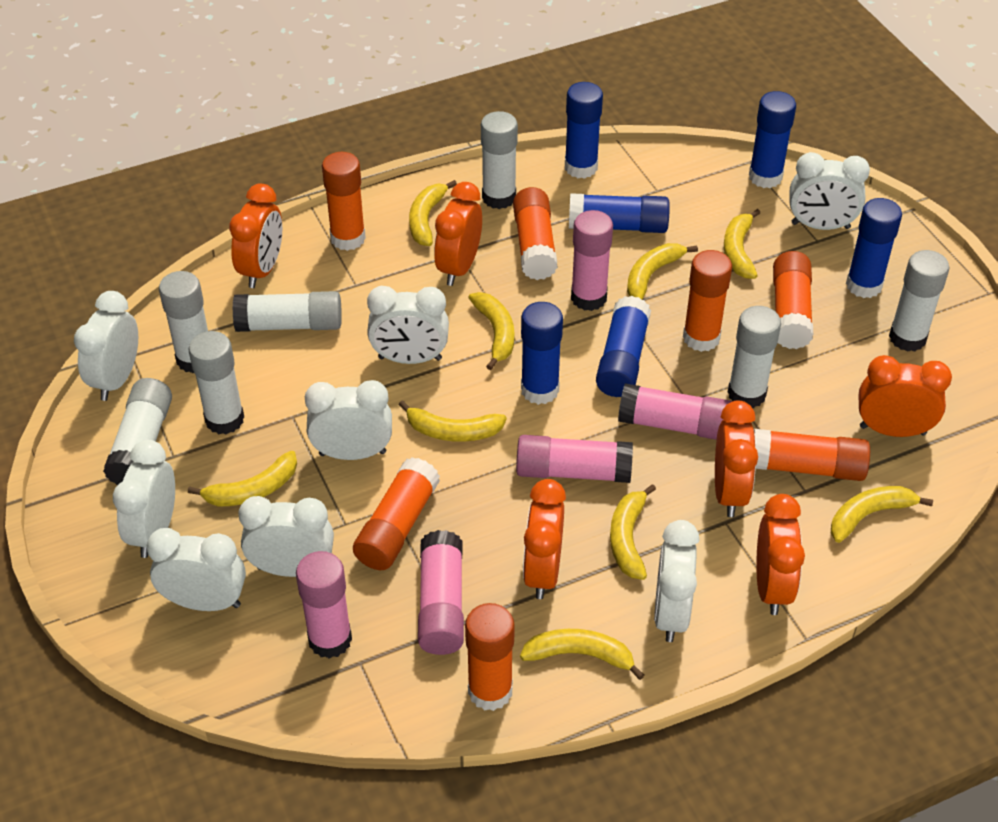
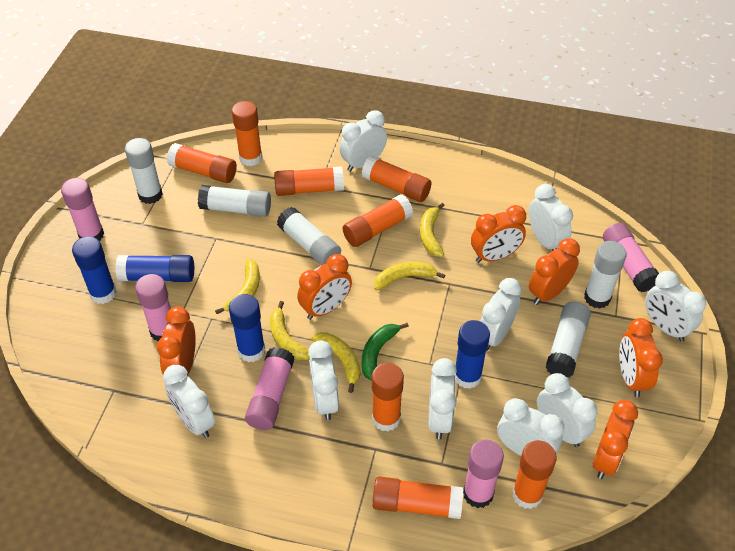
blue glue stick: [521,302,563,405] [565,82,603,179] [569,193,670,233] [596,296,651,397] [749,91,796,188] [846,198,902,298] = 6 -> [72,236,117,304] [115,255,194,282] [229,294,265,362] [454,320,490,389] = 4
green banana: none = 0 -> [362,323,409,381] = 1
orange glue stick: [322,152,366,251] [353,457,440,570] [465,603,515,711] [513,187,558,280] [683,250,732,352] [754,429,870,481] [773,251,813,349] = 7 -> [167,143,237,183] [232,101,262,166] [274,166,344,196] [343,195,413,247] [362,155,431,202] [372,363,404,431] [372,476,463,519] [512,440,557,509] = 8
white clock: [74,291,138,401] [113,440,175,558] [147,528,246,611] [239,496,334,577] [305,380,392,460] [367,286,449,364] [654,520,700,642] [789,152,870,230] = 8 -> [163,365,215,438] [308,340,339,420] [340,110,387,172] [428,358,457,439] [480,278,522,351] [497,398,565,456] [529,184,573,251] [537,373,597,447] [645,271,706,342] = 9
white glue stick: [103,378,172,485] [159,271,208,373] [189,331,244,434] [232,291,342,332] [481,111,518,209] [728,306,781,408] [889,250,950,352] = 7 -> [125,138,163,204] [198,185,271,217] [277,207,341,265] [546,302,591,377] [584,241,627,309] = 5
yellow banana: [188,451,297,506] [398,400,507,442] [409,180,457,246] [468,292,514,370] [520,629,644,680] [610,484,656,580] [627,243,698,300] [724,209,760,279] [831,486,933,543] = 9 -> [215,259,260,314] [270,301,310,360] [312,332,360,393] [374,262,445,290] [420,203,445,257] = 5

